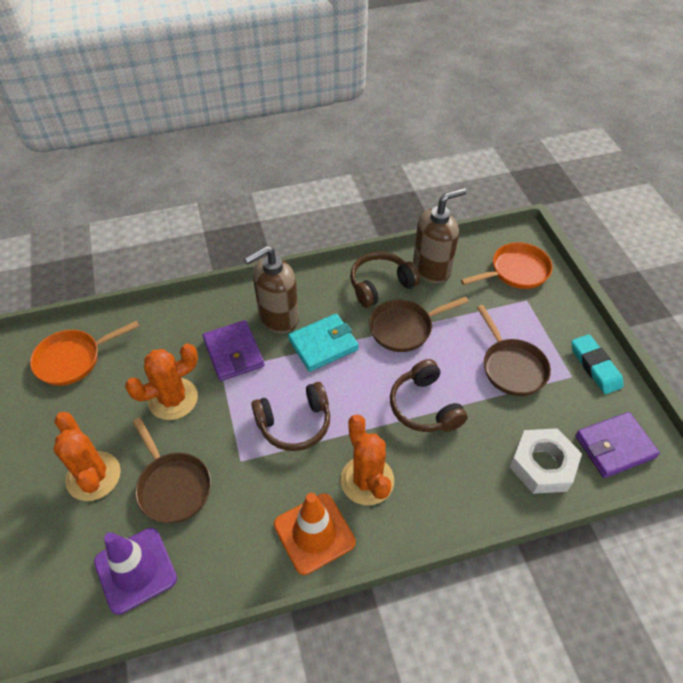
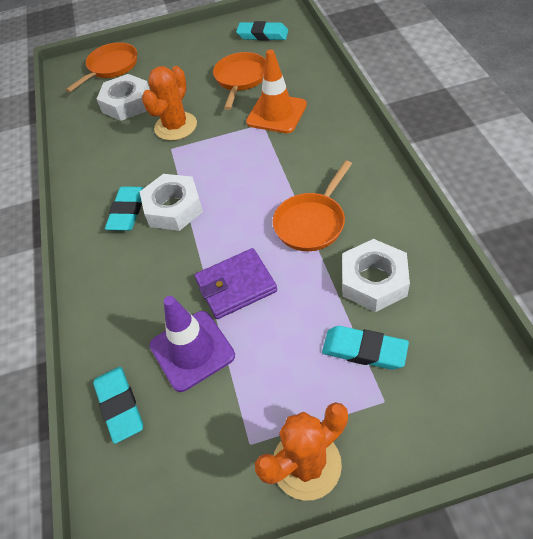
brown headphones: [251,382,330,451] [350,252,421,308] [390,359,468,432] = 3 -> none = 0
brown pan: [132,417,211,523] [369,296,469,352] [477,305,551,396] = 3 -> none = 0
brown soap dispenser: [244,245,299,333] [413,188,466,284] = 2 -> none = 0
orange cactus: [53,412,121,501] [125,343,198,420] [341,414,394,505] = 3 -> [142,66,197,141] [255,402,348,501] = 2
orange pan: [30,321,139,386] [461,242,552,289] = 2 -> [66,42,137,93] [213,52,265,110] [273,160,352,251] = 3
purple wallet: [203,320,264,381] [575,412,660,478] = 2 -> [195,248,277,319] = 1
turquoise eraser: [571,334,624,394] = 1 -> [93,367,143,444] [105,187,144,231] [236,21,288,41] [322,326,409,370] = 4
turquoise wallet: [288,314,359,372] = 1 -> none = 0
white nut: [510,428,582,494] = 1 -> [97,74,150,121] [140,174,203,231] [342,239,410,312] = 3

